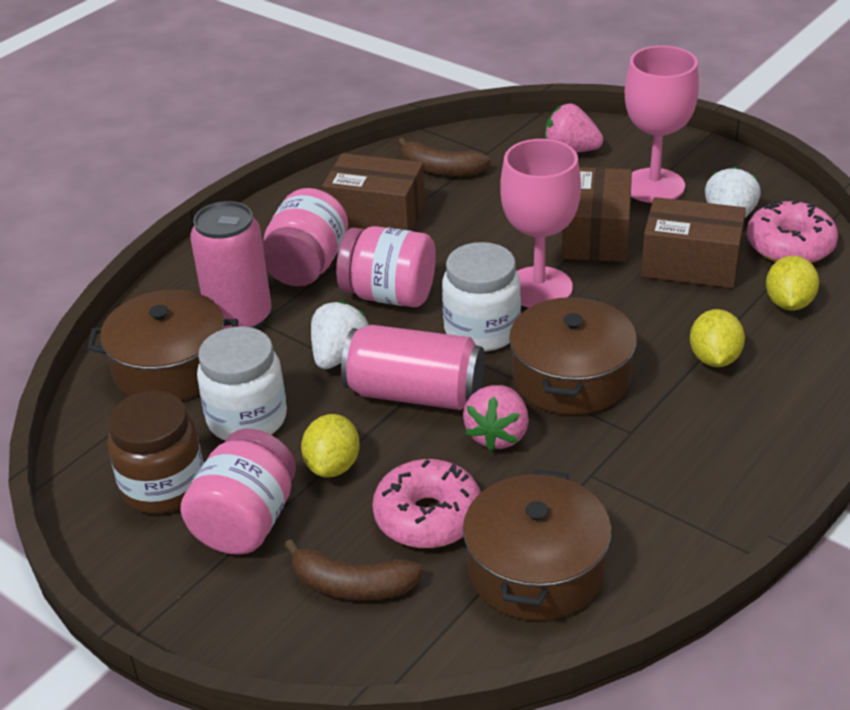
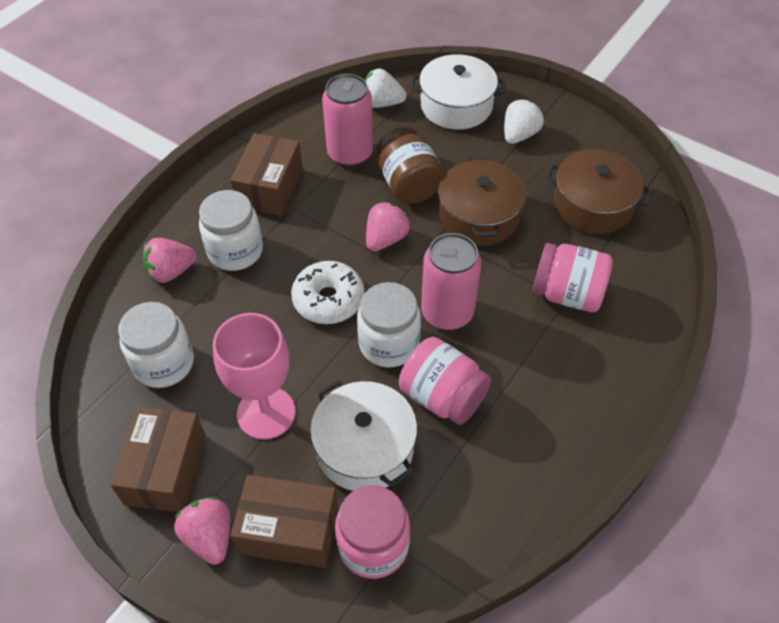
brown banana: [284,539,423,601] [398,138,491,176] = 2 -> none = 0
brown pot: [87,290,238,401] [463,469,612,621] [509,295,637,415] = 3 -> [438,157,526,246] [545,149,653,234] = 2
pink donut: [372,459,481,548] [747,200,838,263] = 2 -> none = 0
pink goblet: [500,139,581,308] [625,46,699,203] = 2 -> [213,313,295,440] = 1
pink strawberry: [463,385,529,451] [545,104,604,153] = 2 -> [142,238,197,283] [174,497,230,565] [366,202,411,251] = 3
white donut: none = 0 -> [291,261,364,324] = 1
white jar: [197,326,287,441] [442,242,521,352] = 2 -> [118,302,194,388] [199,190,263,271] [357,282,421,367] = 3
white pot: none = 0 -> [310,380,417,491] [411,54,506,130] = 2
yellow lemon: [301,414,360,477] [690,309,745,367] [766,256,819,310] = 3 -> none = 0

